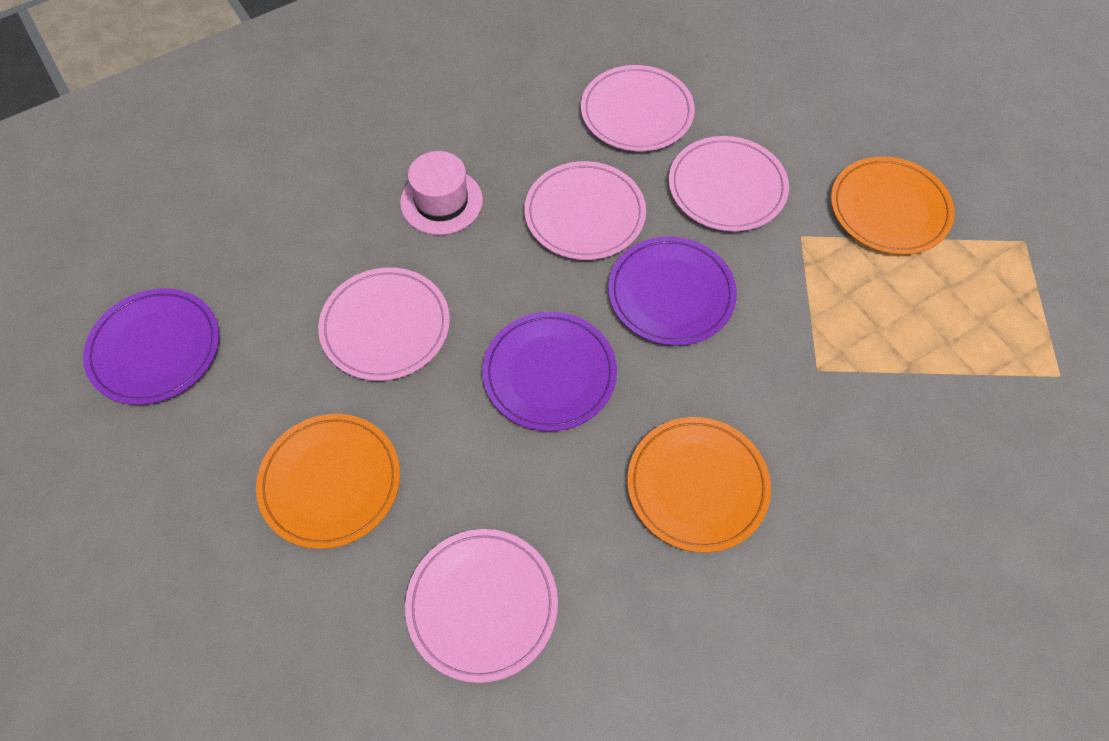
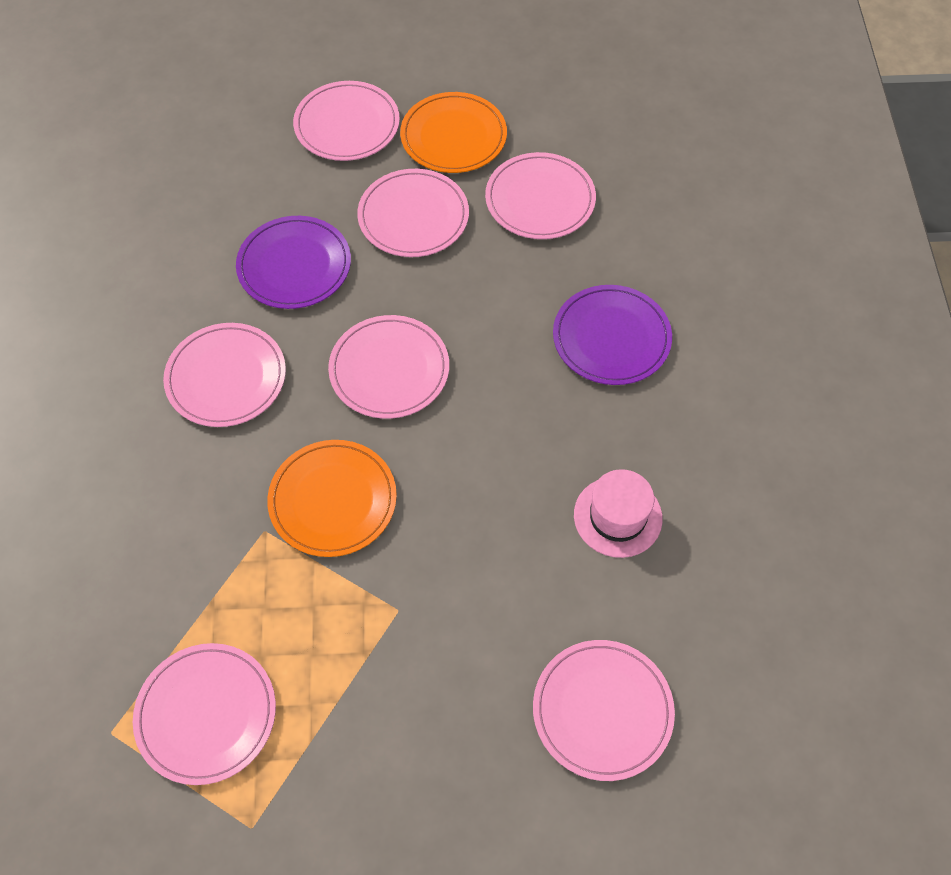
orange plate: [256,414,400,549] [627,417,771,553] [831,156,955,255] = 3 -> [267,440,397,557] [400,92,507,173] = 2
pink plate: [318,267,450,381] [405,529,558,683] [524,161,646,260] [581,65,695,151] [669,136,789,232] = 5 -> [133,643,276,785] [163,323,286,427] [293,81,400,161] [328,315,449,419] [357,169,469,257] [485,152,596,239] [533,640,675,781] = 7
purple plate: [83,288,219,405] [483,312,617,431] [608,237,737,346] = 3 -> [236,216,351,309] [553,285,672,385] = 2

